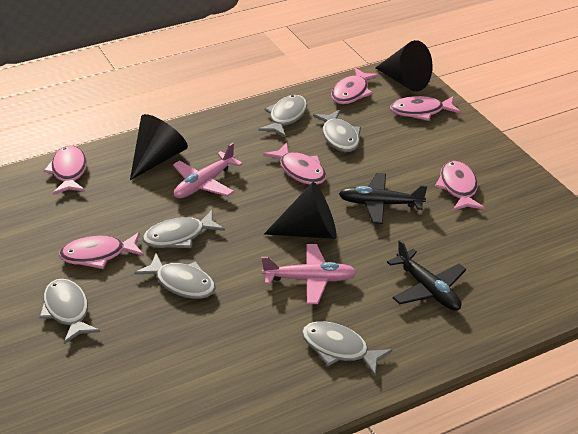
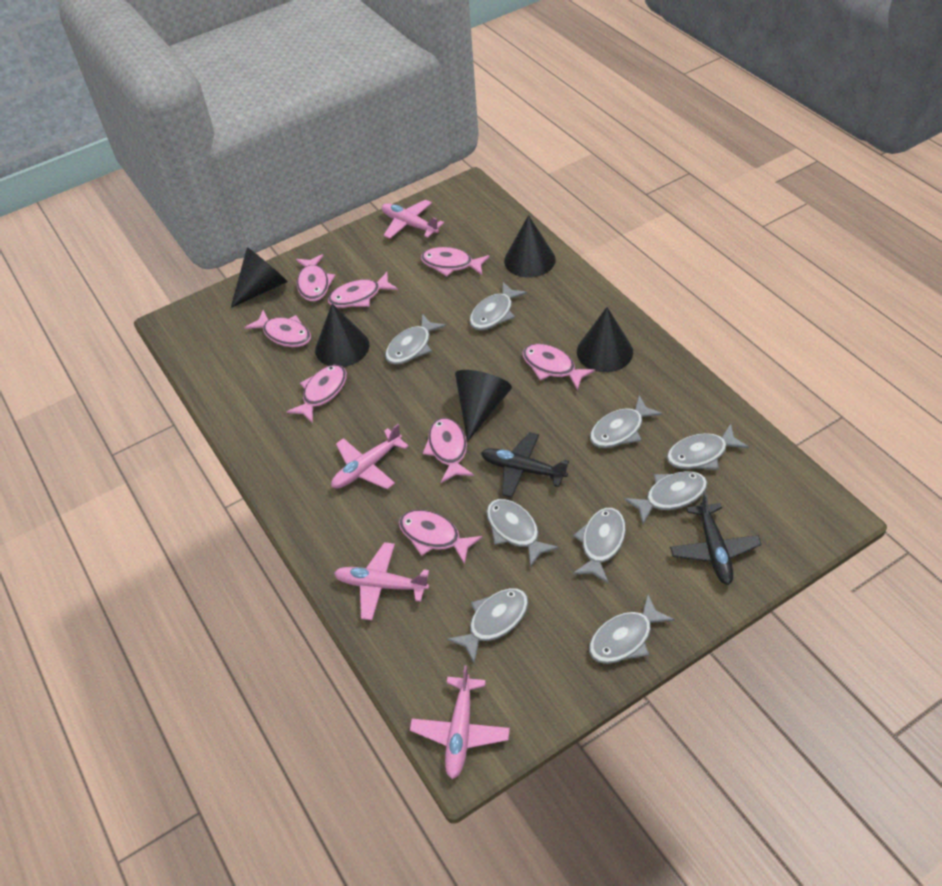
black cone: [130,114,188,180] [264,182,337,239] [375,40,433,92] = 3 -> [231,247,288,308] [315,304,369,367] [455,370,512,442] [504,215,556,277] [577,307,633,372] = 5
grey fish: [39,279,100,344] [134,253,216,299] [143,210,225,248] [258,95,307,138] [302,321,392,376] [313,110,361,152] = 6 -> [385,314,446,365] [447,588,528,663] [469,282,527,330] [486,499,559,568] [572,508,626,584] [589,595,675,664] [590,396,663,448] [624,471,707,524] [667,424,749,470] = 9
pink fish: [43,146,87,195] [59,232,144,269] [263,142,327,185] [331,68,379,104] [390,96,461,121] [435,161,485,211] = 6 -> [245,310,311,347] [286,365,347,423] [296,254,336,301] [328,272,398,308] [399,510,482,564] [421,247,490,276] [423,418,474,483] [522,344,595,390] = 8
pink plane: [173,143,243,198] [262,244,357,304] = 2 -> [331,424,409,489] [334,542,429,620] [382,199,444,239] [410,665,510,779] = 4

